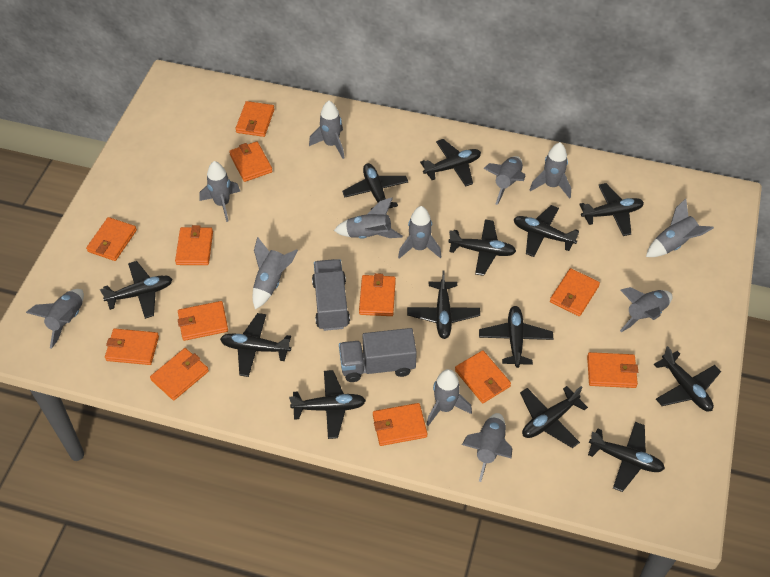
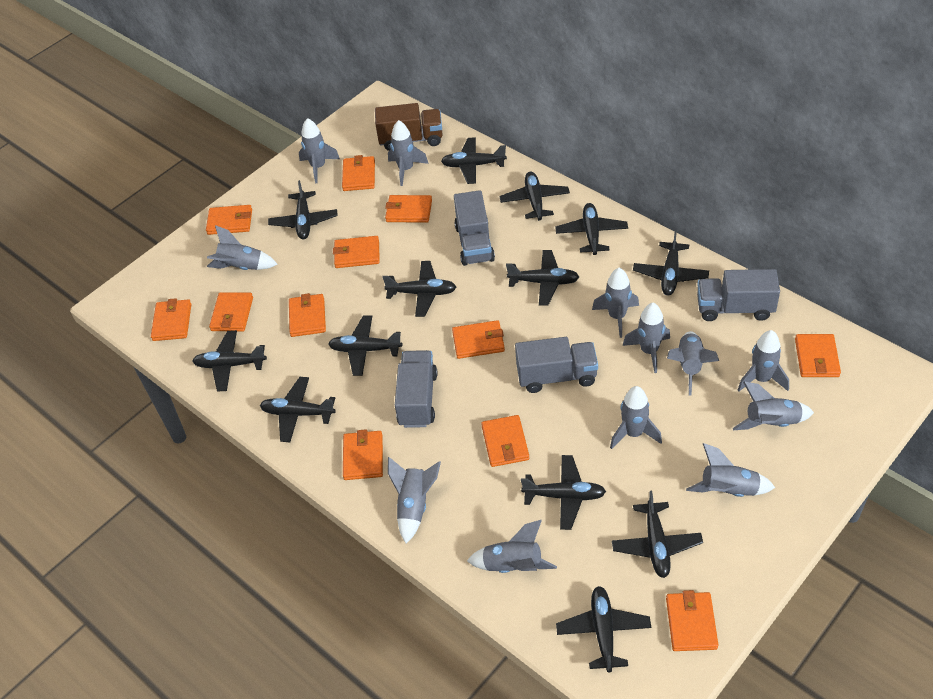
brown truck: none = 0 -> [375,103,443,151] = 1
grey truck: [312,259,350,331] [339,328,417,382] = 2 -> [395,350,438,428] [454,190,495,266] [515,337,598,393] [697,269,780,321] = 4

